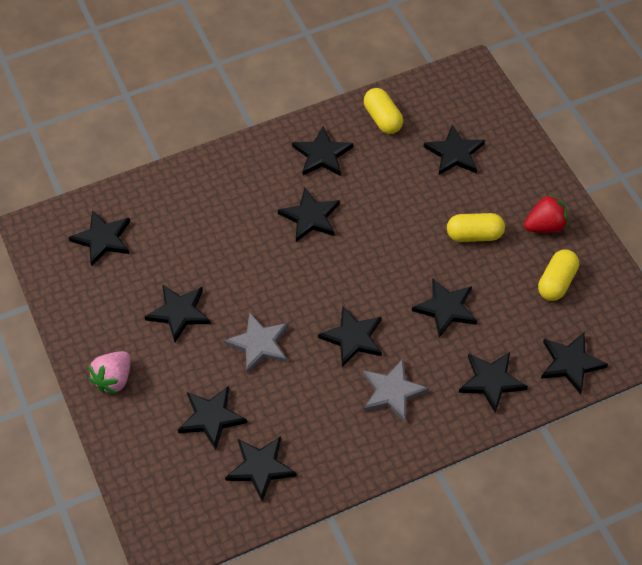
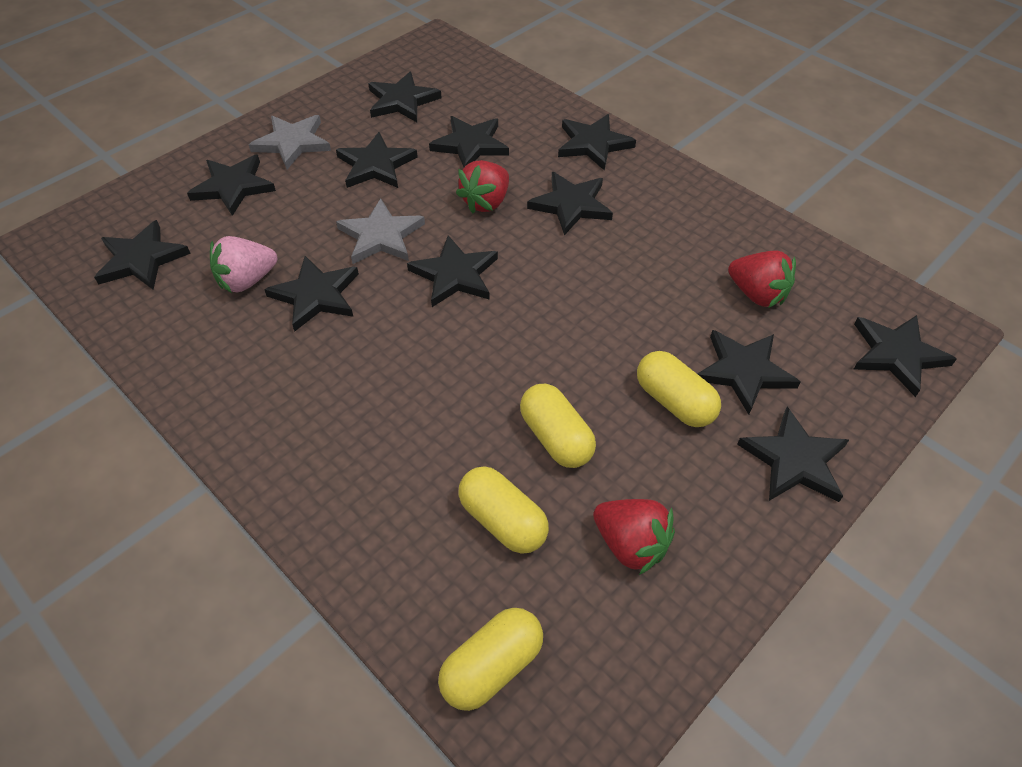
black star: [68,210,130,266] [145,285,211,342] [178,386,247,450] [225,436,297,502] [278,188,340,242] [292,126,353,176] [318,306,382,367] [412,278,477,338] [424,125,485,175] [459,352,528,414] [541,333,608,394] = 11 -> [94,220,191,290] [187,155,276,216] [264,256,359,332] [336,132,418,188] [368,72,442,122] [407,235,498,307] [429,116,509,167] [527,172,613,235] [558,114,636,171] [698,330,800,415] [737,407,849,502] [853,315,957,397] = 12
red strawberry: [524,194,569,233] = 1 -> [456,160,509,214] [593,499,675,575] [728,251,796,308] = 3
yellow capsule: [364,88,403,134] [447,213,505,242] [538,249,579,301] = 3 -> [438,608,543,711] [458,466,549,554] [520,384,596,468] [637,351,721,427] = 4

